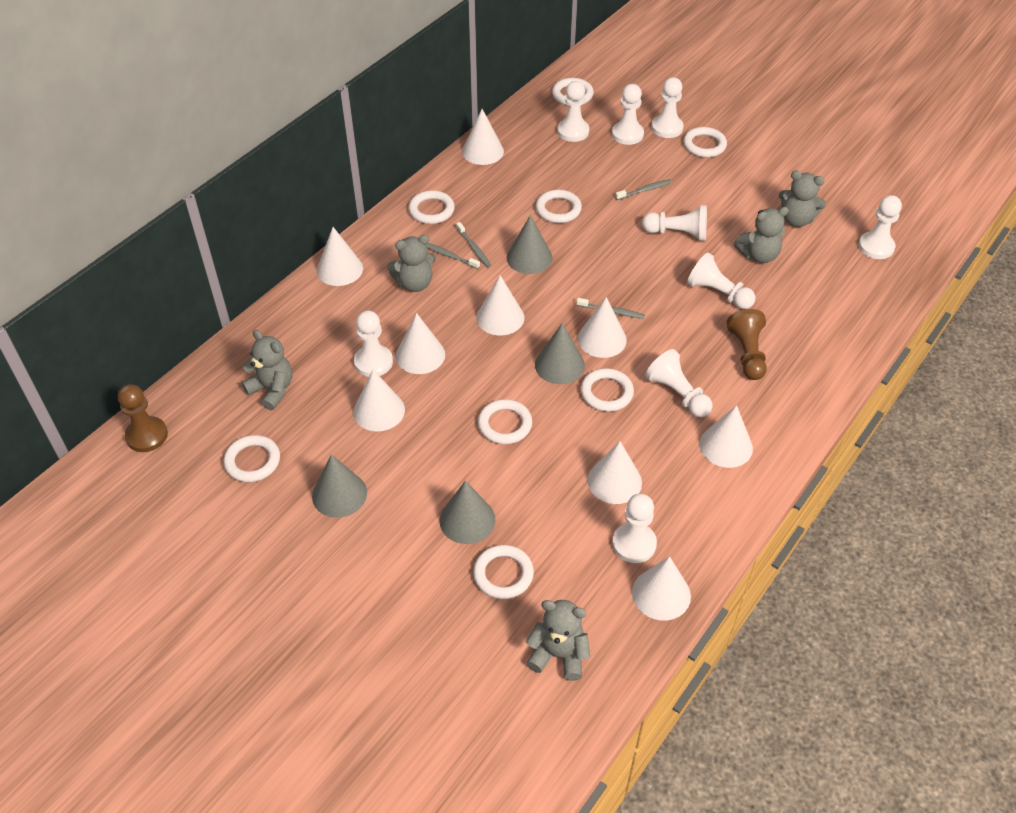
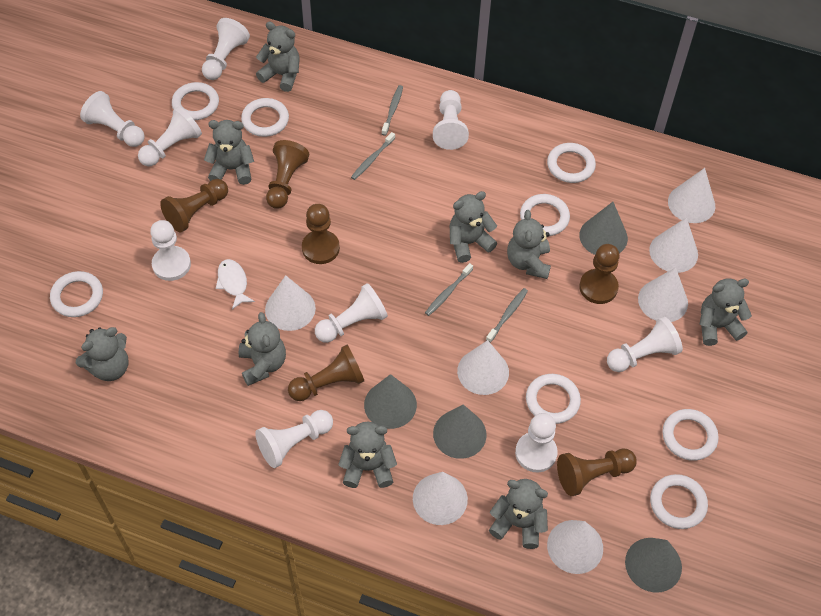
brown pawn: [118,384,168,452] [727,309,767,380] = 2 -> [160,179,228,233] [266,140,309,209] [288,345,364,401] [302,204,340,264] [557,449,637,496] [579,244,620,304] = 6
grey teddy bear: [242,330,292,410] [387,235,436,292] [526,600,590,681] [734,207,789,263] [779,171,826,227] = 5 -> [76,327,128,381] [204,120,254,185] [239,312,286,386] [256,21,300,92] [339,422,397,488] [450,191,497,263] [489,479,548,549] [507,210,551,279] [699,278,752,346] = 9
white cone: [317,227,363,286] [353,370,405,432] [396,313,445,374] [462,109,504,165] [476,275,524,335] [578,297,627,358] [588,441,642,504] [632,556,691,621] [699,405,753,468] = 9 -> [265,275,316,331] [413,472,468,525] [457,340,509,395] [547,520,603,574] [638,267,688,322] [649,217,698,273] [668,168,715,223] = 7
white fish: none = 0 -> [216,259,255,309] = 1

